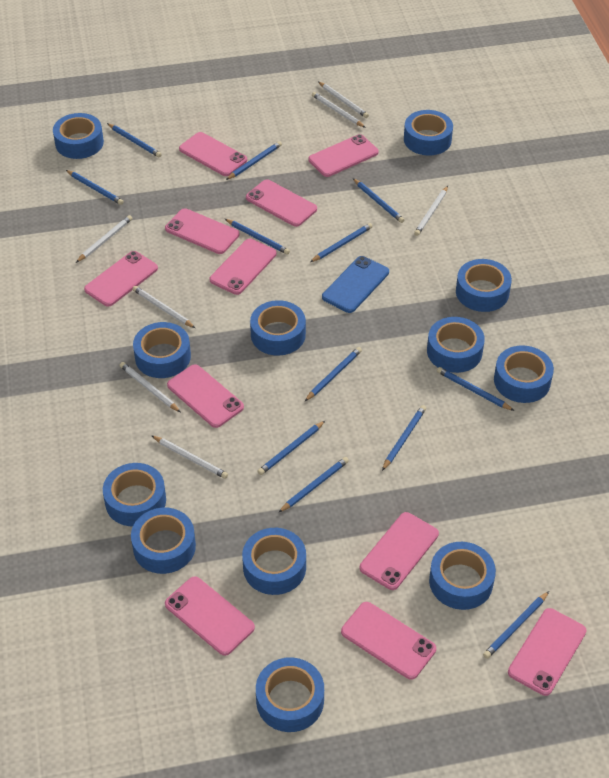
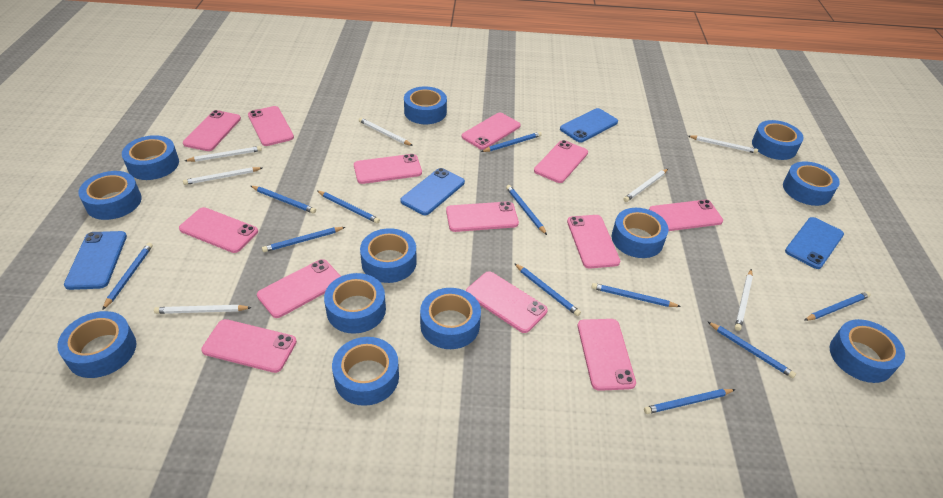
blue pencil: [66,170,124,205] [107,123,162,157] [225,219,290,255] [226,141,282,180] [257,421,325,475] [278,457,349,513] [305,347,362,401] [310,223,373,262] [353,178,404,223] [382,405,426,471] [437,367,514,411] [483,591,549,659] = 12 -> [102,243,153,310] [251,186,316,214] [262,227,345,252] [317,191,380,224] [481,132,542,152] [506,185,547,235] [514,263,581,316] [591,283,681,307] [644,389,736,414] [707,321,796,378] [804,292,871,321] = 11
blue phone: [322,256,389,313] = 1 -> [64,231,127,290] [400,168,465,215] [560,108,618,142] [785,217,844,269] = 4
pink phone: [84,251,158,307] [165,208,239,254] [165,576,255,656] [167,364,244,428] [179,132,247,176] [210,239,277,295] [246,179,317,227] [309,134,379,177] [341,602,436,680] [360,512,439,590] [508,608,586,696] = 11 -> [179,207,258,253] [183,110,241,151] [201,319,297,373] [248,106,294,146] [257,259,341,318] [354,154,422,184] [446,201,519,232] [462,112,521,150] [466,271,548,333] [534,140,588,183] [567,215,620,269] [578,319,636,391] [649,200,723,231] = 13

